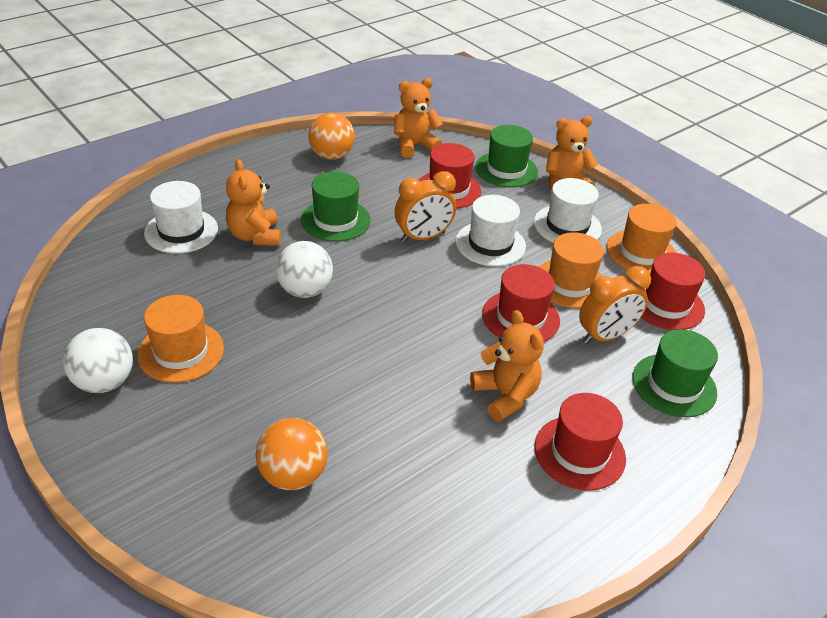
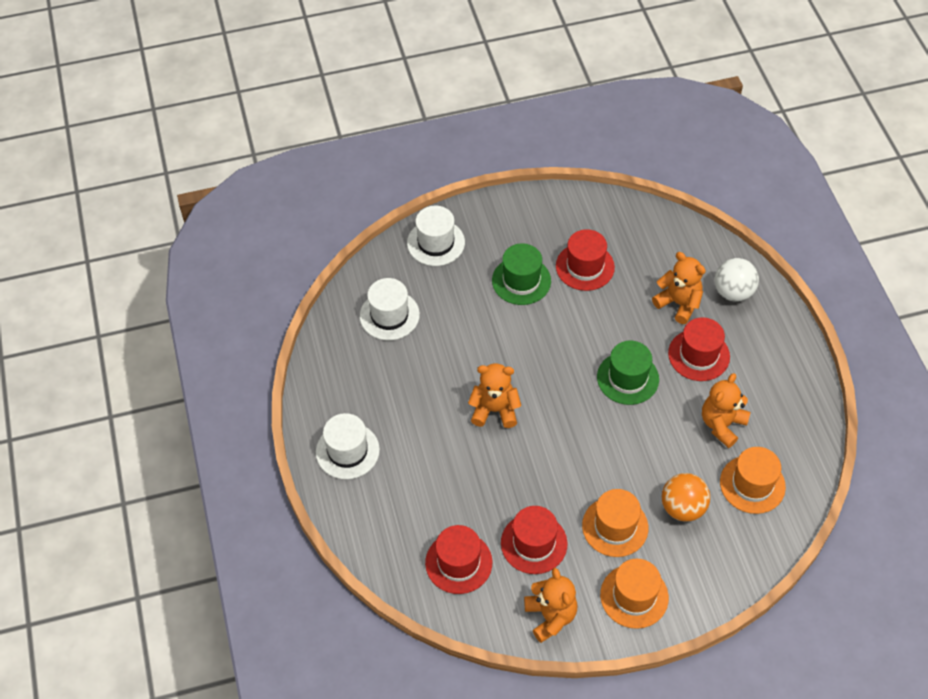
green hat: [301,171,371,242] [475,125,538,188] [632,329,718,418] = 3 -> [492,243,551,305] [597,341,659,405] = 2
orange ball: [256,418,328,490] [308,113,355,160] = 2 -> [662,473,710,522] = 1
orange clock: [395,171,456,242] [579,266,651,344] = 2 -> none = 0
white ball: [63,328,133,393] [276,241,333,298] = 2 -> [714,258,759,302] = 1

